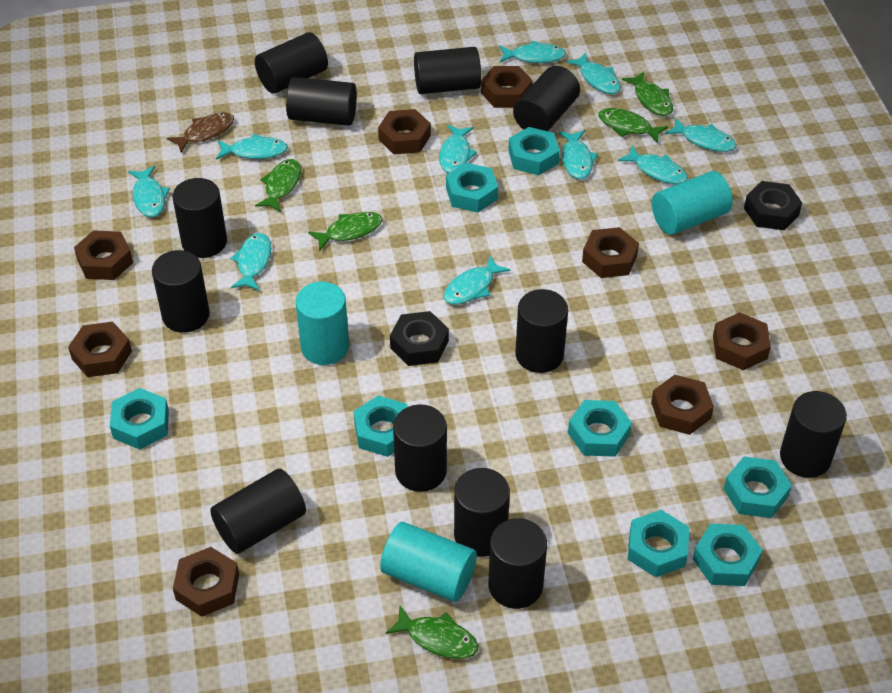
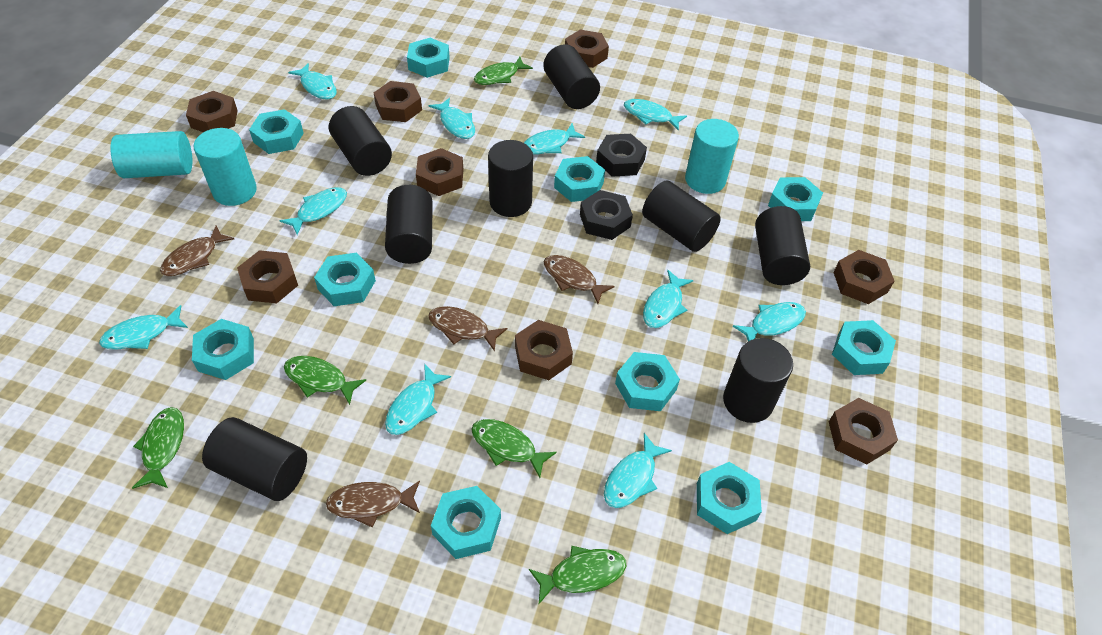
black cylinder: [152,250,210,333] [172,178,227,258] [210,469,306,554] [255,32,328,94] [286,77,357,126] [393,404,447,492] [414,47,481,94] [454,468,510,557] [488,518,547,609] [513,66,580,131] [515,289,568,373] [780,391,847,478] = 12 -> [202,417,307,501] [329,106,392,176] [385,185,433,264] [488,140,533,217] [543,44,600,109] [642,180,721,252] [723,338,793,423] [755,206,810,285] = 8
brown fish: [167,112,234,153] = 1 -> [160,225,234,276] [326,480,420,527] [428,306,507,351] [544,255,615,304] = 4
turquoise nut: [110,388,169,450] [354,395,408,457] [446,163,498,213] [508,127,560,175] [568,400,632,457] [628,510,689,577] [693,524,763,586] [724,457,792,518] = 8 -> [192,319,254,380] [249,109,304,154] [314,253,376,306] [407,38,450,78] [431,486,501,559] [554,156,605,202] [615,352,680,411] [697,462,762,534] [768,177,823,221] [832,320,896,375] = 10

